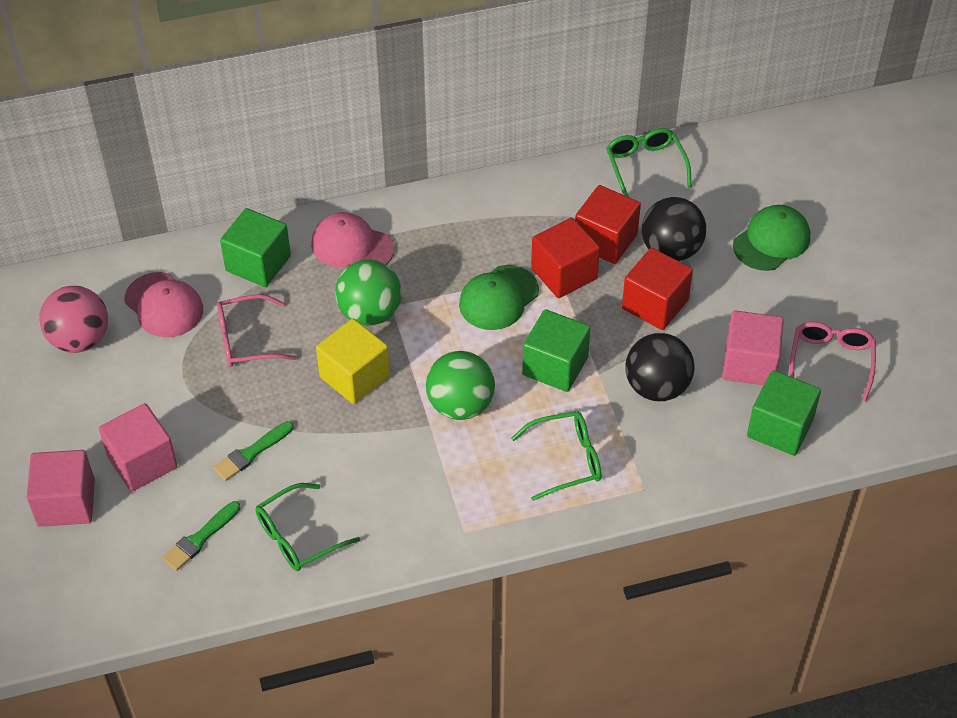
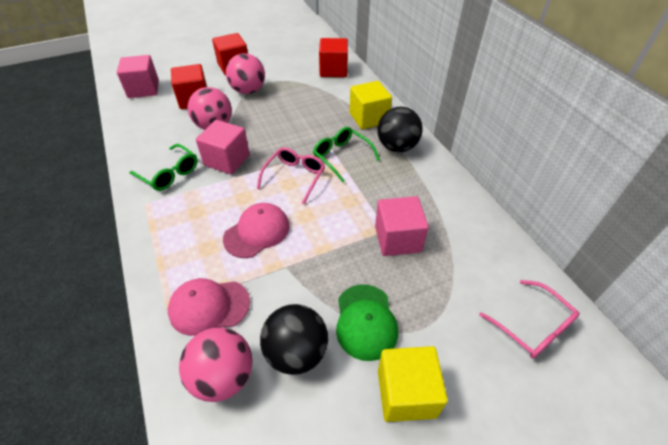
green ball: [335,259,402,326] [426,351,495,420] = 2 -> none = 0
green brush: [162,501,240,571] [213,421,293,481] = 2 -> none = 0
green cap: [459,265,539,330] [733,205,810,271] = 2 -> [336,284,398,361] = 1
green cube: [220,208,291,287] [522,309,591,392] [747,370,821,455] = 3 -> none = 0
green glasses: [255,483,360,571] [511,411,601,501] [606,128,692,197] = 3 -> [129,144,198,191] [313,127,380,183] = 2
pink ball: [39,286,108,353] = 1 -> [179,327,252,402] [188,87,232,130] [226,53,265,94] = 3
yellow cube: [316,319,390,404] = 1 -> [350,81,392,129] [378,346,448,422] = 2

